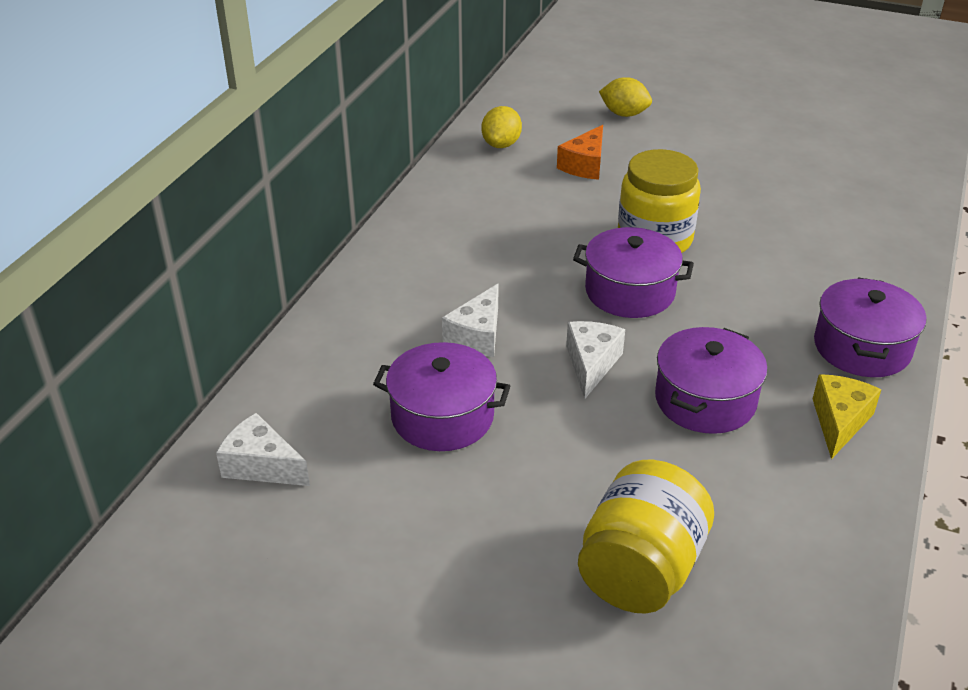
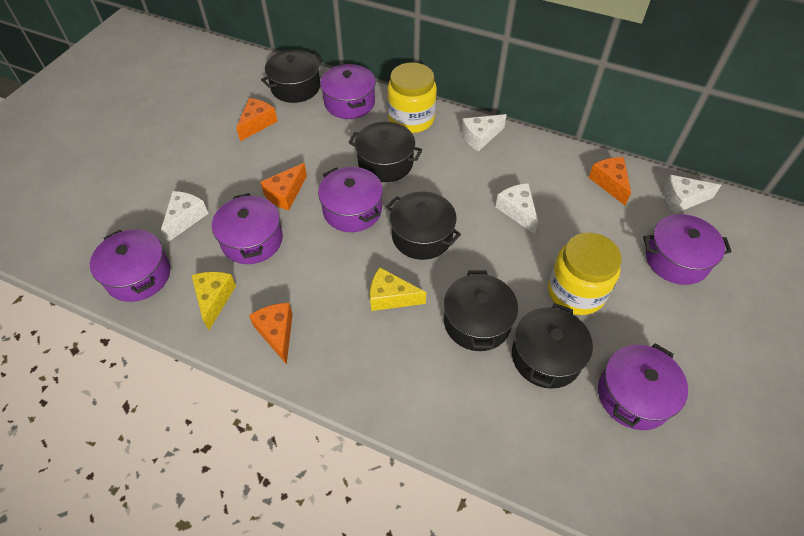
black pot: none = 0 -> [261,49,323,103] [348,122,422,182] [386,192,461,260] [444,271,518,351] [512,303,593,389] = 5
orange cheese: [557,125,603,180] = 1 -> [236,98,278,141] [249,303,293,365] [260,163,307,210] [588,157,631,205] = 4
purple pot: [373,342,510,451] [573,227,694,318] [655,327,768,434] [814,278,926,377] = 4 -> [90,230,170,302] [212,193,283,264] [318,167,383,232] [320,64,376,119] [598,343,688,430] [643,214,732,285] = 6
white cheese: [216,413,310,486] [442,284,498,357] [566,321,625,399] = 3 -> [161,191,209,243] [461,114,507,151] [495,183,538,234] [663,175,721,214] = 4
yellow cheese: [813,374,881,459] = 1 -> [191,272,236,330] [370,267,426,311] = 2
yellow lemon: [482,106,522,148] [599,77,652,117] = 2 -> none = 0

